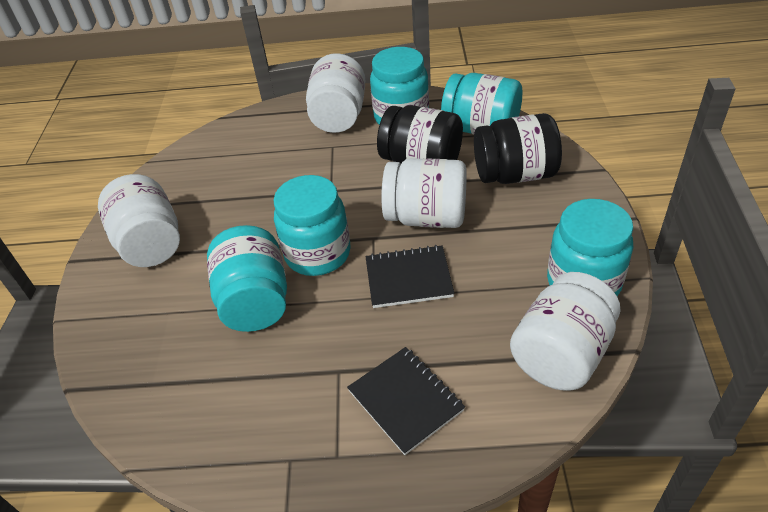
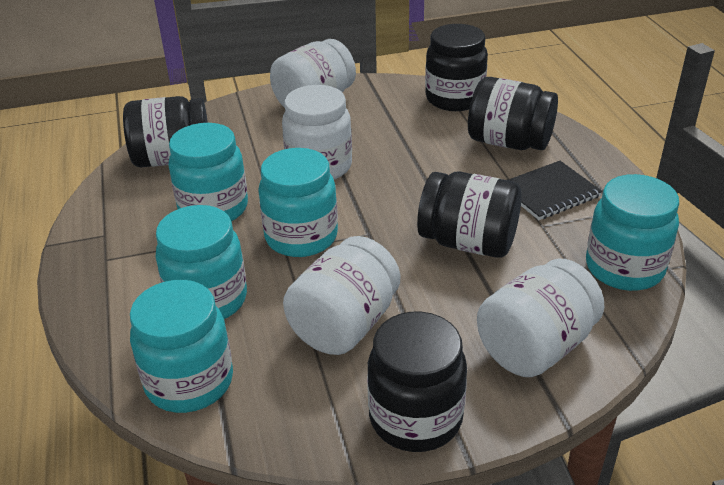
black jar: [377,105,463,163] [474,113,562,184] = 2 -> [123,96,208,167] [367,312,467,452] [417,171,522,258] [425,24,488,111] [468,77,558,150] = 5
black notebook: [347,347,465,455] [365,245,454,308] = 2 -> [508,161,602,220] = 1

